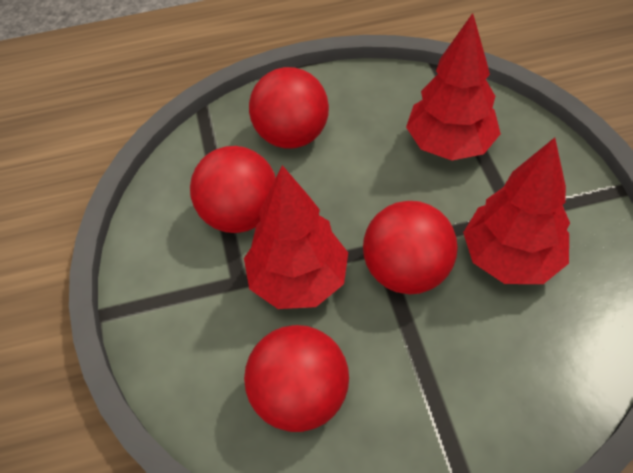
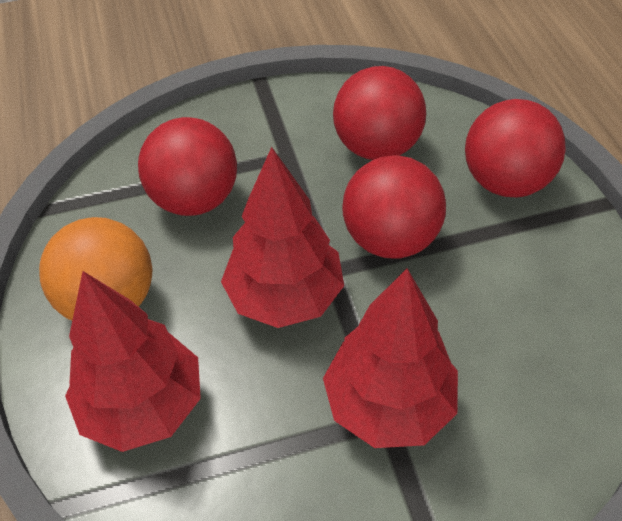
orange ball: none = 0 -> [39,217,152,321] = 1

